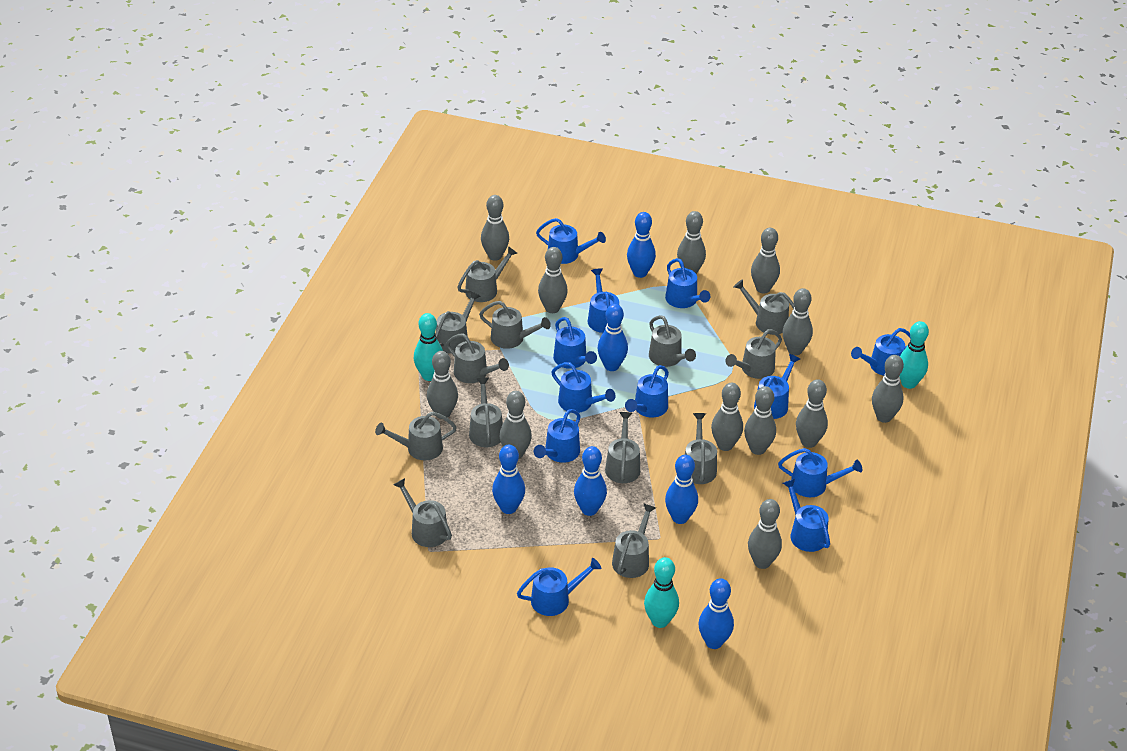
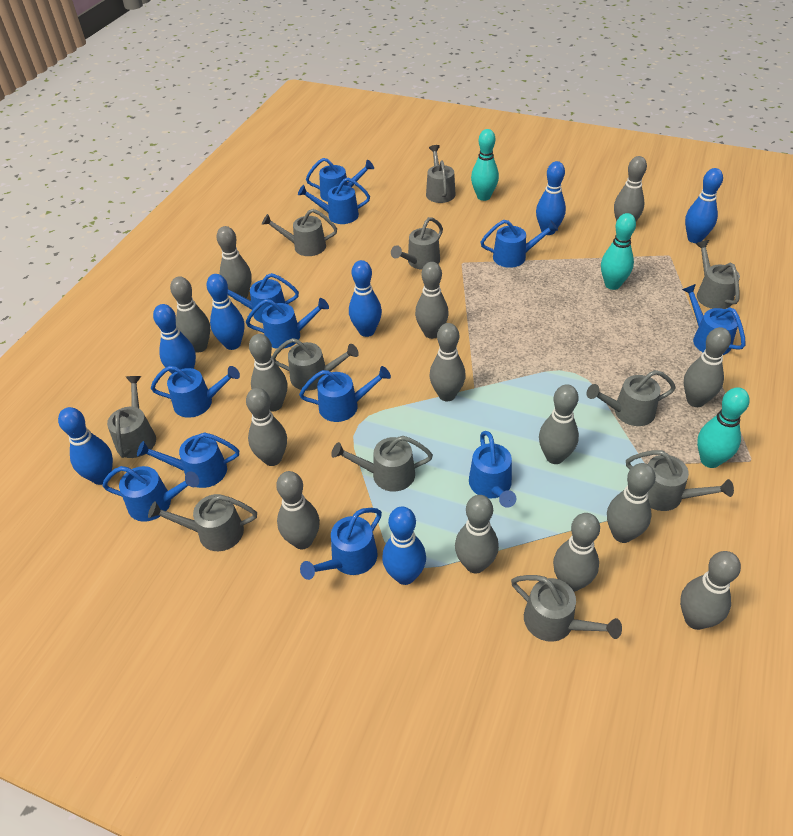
blue bowling pin: [492,445,525,514] [574,446,607,516] [597,304,628,371] [627,212,656,278] [665,455,698,524] [698,578,734,649] = 6 -> [58,407,113,485] [153,304,196,374] [207,274,244,350] [349,260,382,337] [382,507,426,585] [536,161,566,235] [685,168,723,243] = 7
grey bowling pin: [427,351,458,419] [481,195,509,261] [500,391,532,459] [538,247,568,313] [677,211,706,274] [711,383,743,451] [744,386,776,455] [748,499,782,569] [751,228,780,294] [783,288,813,355] [796,379,828,448] [872,355,904,423] = 12 -> [170,276,210,353] [217,226,252,298] [246,388,287,466] [249,334,287,411] [276,471,320,549] [415,262,449,339] [429,323,466,401] [455,495,499,574] [539,384,579,464] [553,513,600,592] [607,463,656,543] [614,156,647,222] [680,551,741,630] [684,327,731,407] = 14
grey watering can: [375,412,457,460] [394,478,452,547] [435,291,480,353] [446,334,509,383] [457,246,517,302] [469,378,503,447] [479,301,551,349] [605,412,640,483] [612,503,656,578] [649,315,696,367] [685,413,717,484] [726,329,782,379] [734,279,794,335] = 13 -> [107,376,156,458] [148,494,257,551] [262,209,337,256] [272,338,359,391] [331,436,433,492] [391,217,443,270] [426,145,456,203] [511,575,622,642] [586,370,676,426] [626,450,734,511] [696,240,740,309] = 11

